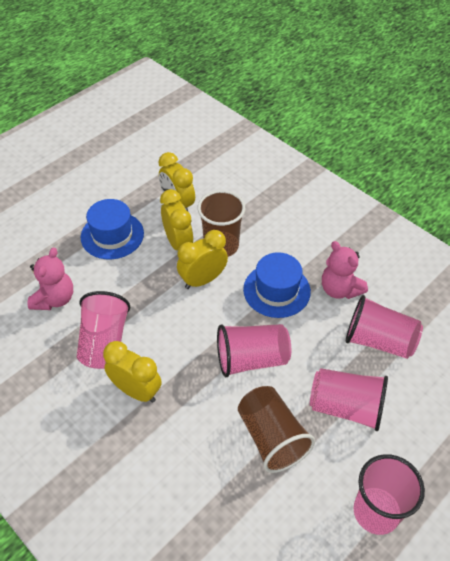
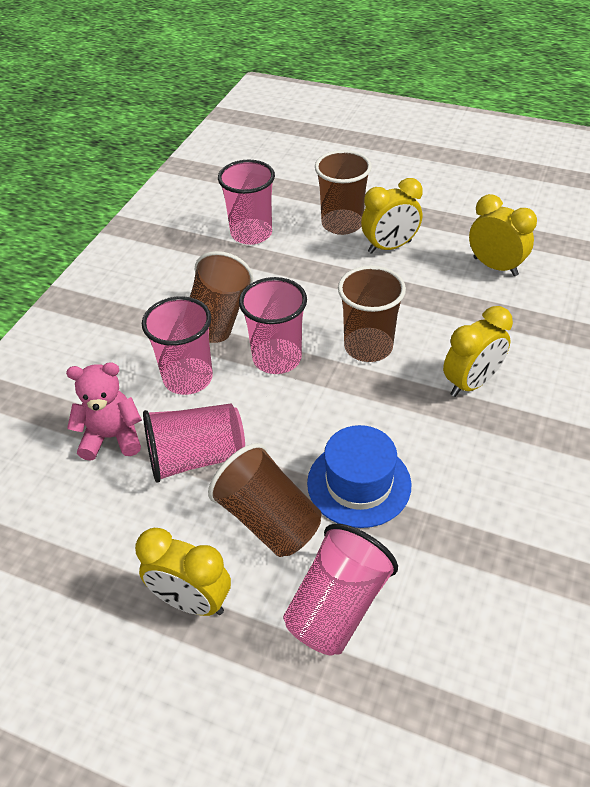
blue hat: [81,199,144,259] [243,252,311,318] = 2 -> [307,425,411,528] = 1
brown cup: [197,190,245,257] [238,386,315,473] = 2 -> [190,251,253,343] [208,443,322,557] [315,150,372,235] [338,266,406,362] = 4
pink teddy bear: [28,247,73,310] [322,241,368,299] = 2 -> [66,362,142,461] = 1

